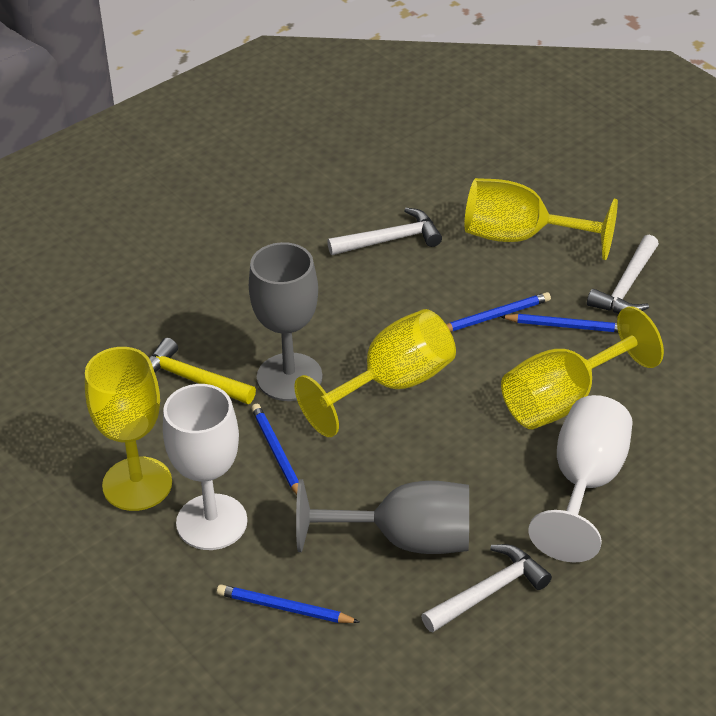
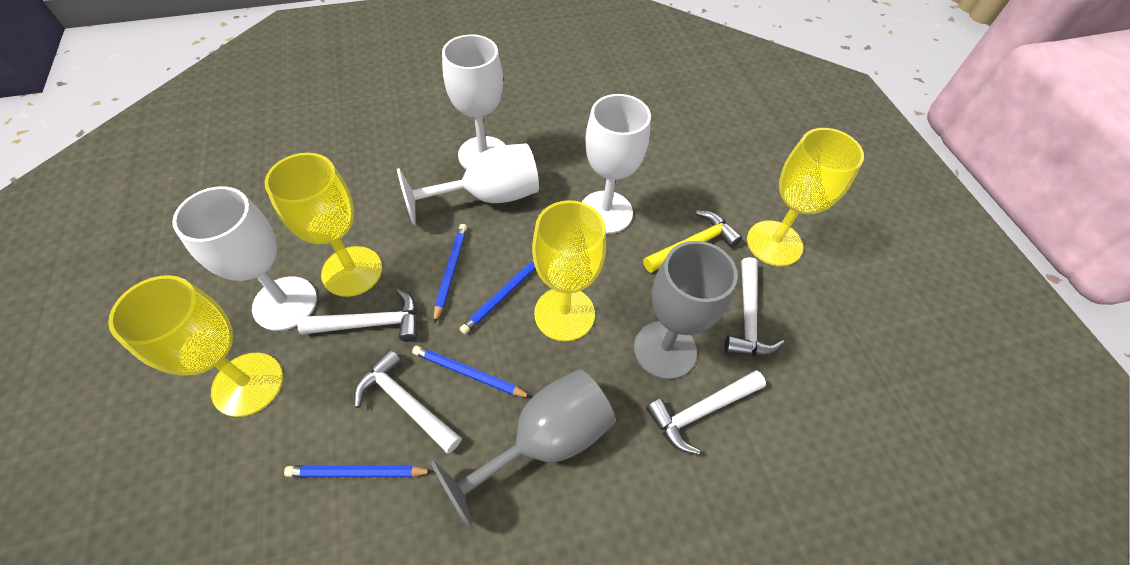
white goblet: [163,384,247,550] [528,395,633,562] = 2 -> [172,186,317,331] [397,143,539,225] [442,34,505,169] [582,94,651,234] = 4
white hammer: [327,208,442,255] [421,544,552,632] [587,235,659,314] = 3 -> [297,289,418,342] [354,349,462,454] [646,370,766,455] [724,257,785,356] = 4

